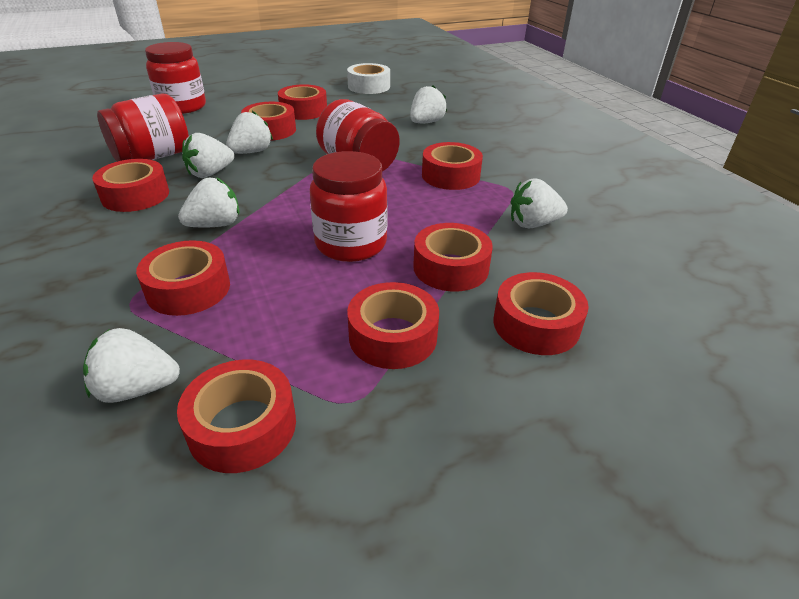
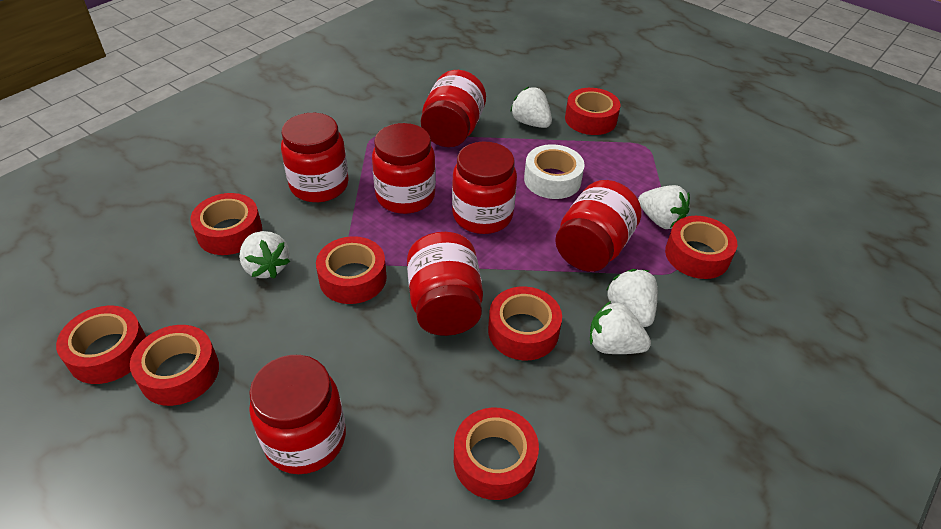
red jar: [97,94,189,162] [145,42,206,114] [310,151,388,262] [316,99,399,171] = 4 -> [249,355,346,474] [281,113,349,202] [372,123,436,214] [407,232,483,336] [421,70,486,147] [452,142,517,234] [555,180,641,272] = 7
red tape: [92,159,169,212] [136,240,230,316] [177,360,296,473] [241,102,296,141] [278,84,327,120] [347,282,439,369] [413,223,493,291] [422,142,483,190] [493,272,589,355] = 9 -> [56,306,146,384] [130,325,219,406] [191,193,262,255] [316,236,387,304] [454,407,539,500] [488,287,562,360] [565,88,621,135] [665,216,737,279] = 8
white strawberry: [83,328,180,403] [178,177,240,227] [182,133,234,178] [226,111,273,154] [410,85,447,123] [511,179,568,228] = 6 -> [239,231,290,279] [510,87,552,128] [590,301,651,354] [607,269,658,327] [638,185,690,229] = 5

